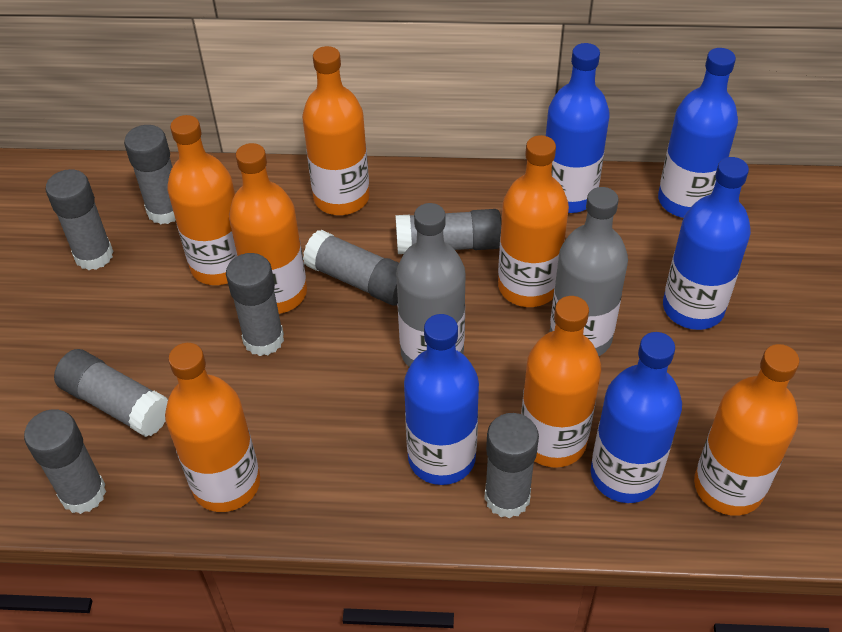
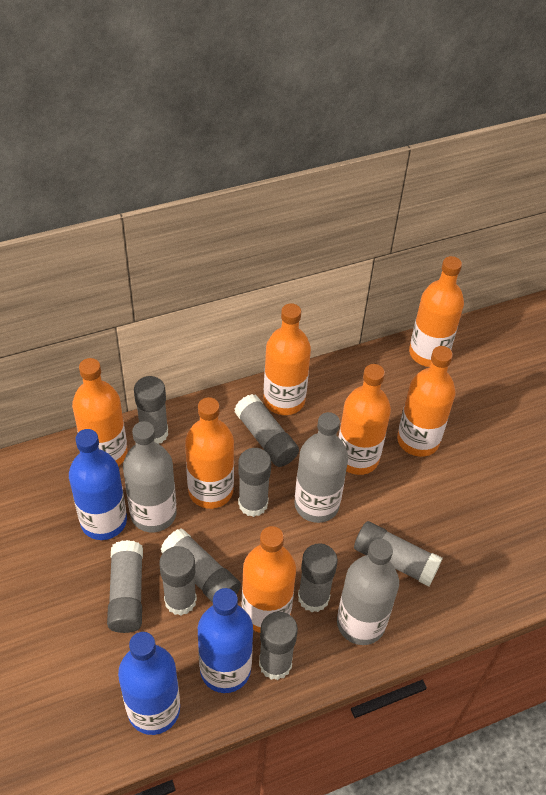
blue bottle: [404,314,479,485] [546,43,609,213] [591,332,682,503] [658,48,738,218] [663,157,751,330] = 5 -> [69,429,127,540] [118,632,180,735] [198,588,253,693] = 3
grey bottle: [396,203,466,367] [550,187,628,356] = 2 -> [123,421,177,532] [294,412,348,523] [337,539,399,645] = 3
grey glue stick: [24,409,106,514] [46,169,113,270] [54,349,168,437] [124,125,176,224] [226,253,284,356] [303,230,399,305] [396,209,502,254] [484,413,539,518] = 8 -> [107,540,143,633] [134,376,168,444] [159,546,197,615] [161,528,241,602] [234,394,299,467] [238,448,271,517] [259,611,298,680] [298,543,338,612] [354,521,442,586] = 9

